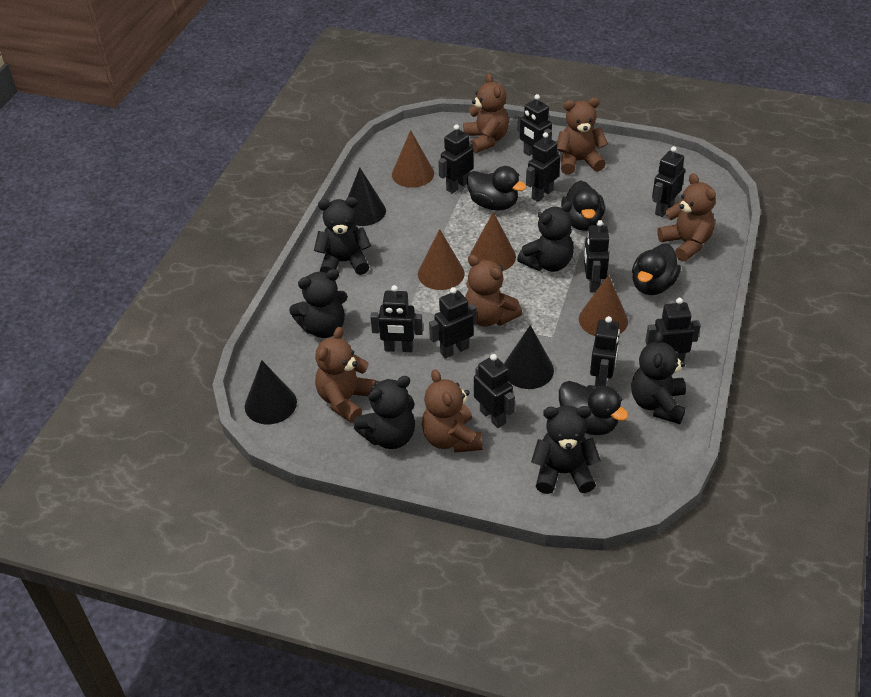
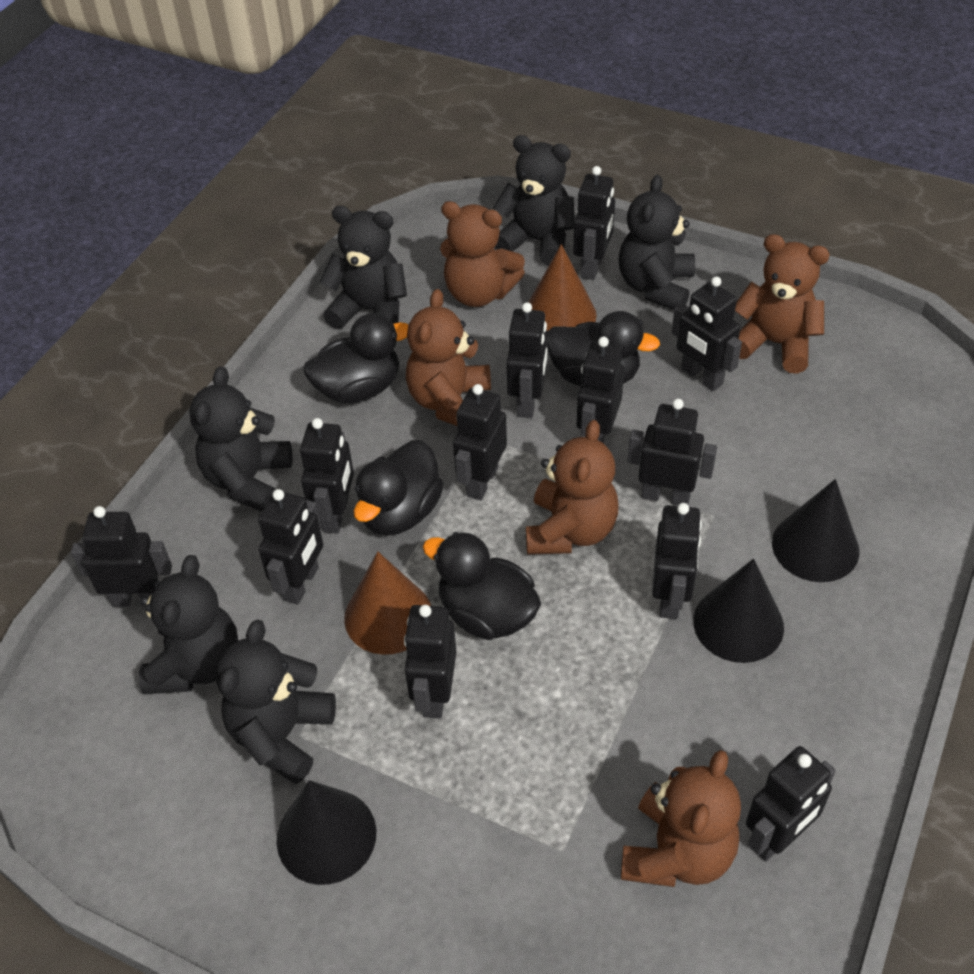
black robot: [370,285,423,352] [429,287,477,359] [438,124,473,194] [474,354,515,428] [517,94,552,156] [526,132,560,202] [584,220,609,293] [590,316,620,387] [645,298,701,361] [652,146,685,217] = 10 -> [71,506,172,607] [258,489,323,605] [300,418,354,534] [404,605,456,718] [453,384,507,500] [506,302,548,418] [573,166,615,280] [577,337,624,443] [628,399,717,505] [652,503,702,619] [672,276,742,391] [746,746,836,861] = 12
brown cone: [392,130,434,188] [418,229,465,290] [470,212,516,271] [579,275,628,336] = 4 -> [344,551,431,655] [528,244,597,332] = 2
brown teddy bear: [315,327,377,423] [422,369,483,453] [463,73,509,153] [465,255,522,327] [557,98,608,175] [657,173,716,261] = 6 -> [406,289,491,426] [440,201,525,307] [526,420,619,555] [621,750,741,887] [735,234,830,374] = 5

